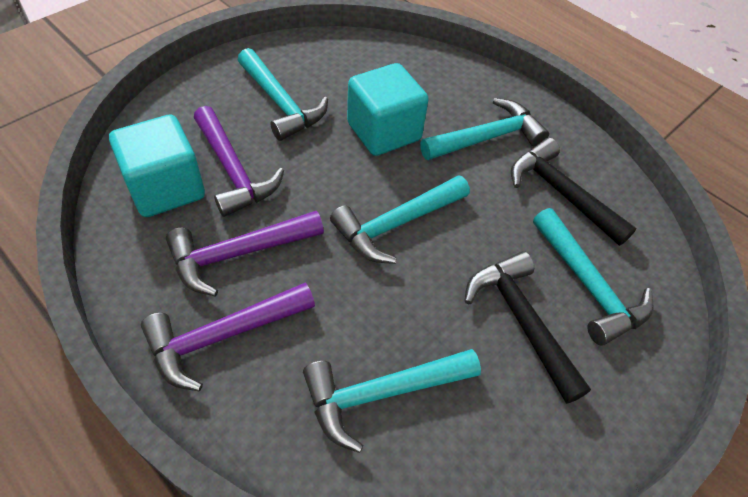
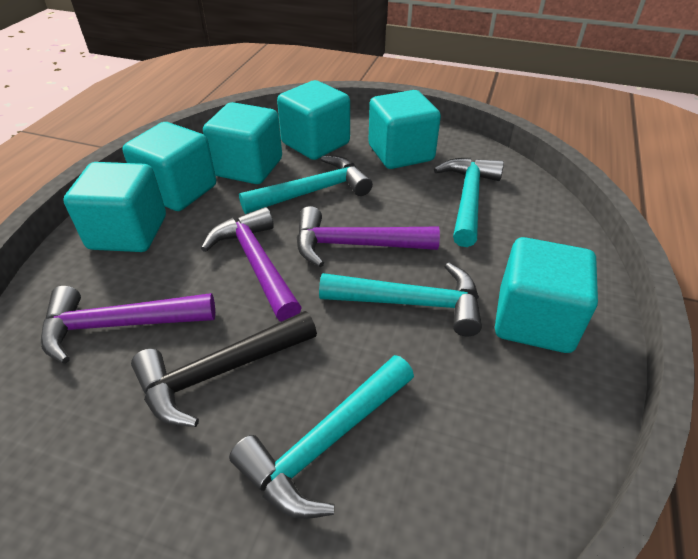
black hammer: [464,251,591,404] [511,138,637,246] = 2 -> [131,311,317,427] = 1
turquoise cube: [109,115,205,217] [347,63,429,156] = 2 -> [63,162,166,252] [122,122,216,211] [203,102,282,184] [277,80,350,160] [368,90,441,169] [495,237,598,353] = 6
turquoise hammer: [238,48,328,141] [303,349,481,453] [330,175,470,264] [420,98,549,160] [533,208,654,346] = 5 -> [229,355,414,519] [239,156,373,214] [319,263,482,336] [434,157,504,247] = 4

